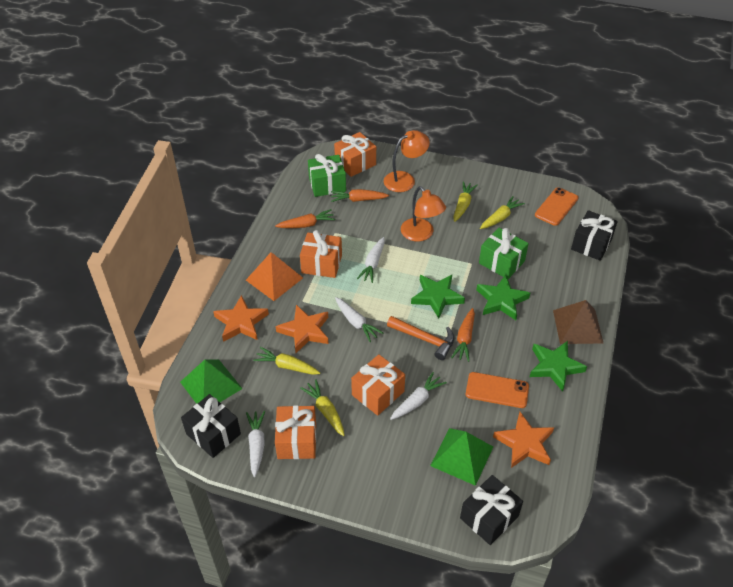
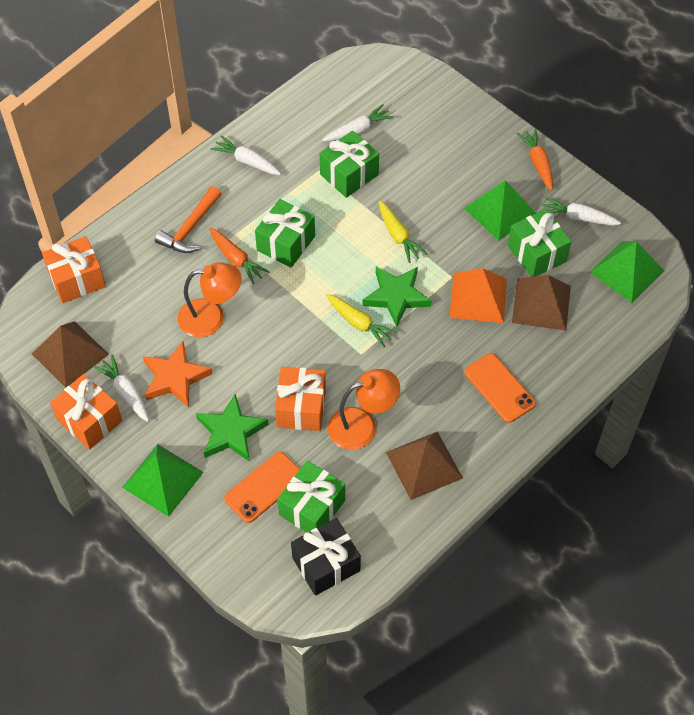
black gift: [181,394,241,458] [460,475,523,545] [571,210,618,261] = 3 -> [291,518,361,596] = 1
brown pyramid: [553,300,603,344] = 1 -> [32,321,109,388] [386,431,463,500] [512,275,571,331] = 3
green gift: [308,154,346,197] [479,228,529,279] = 2 -> [255,199,315,268] [277,460,345,532] [320,131,379,198] [508,209,571,277] = 4
green pyramid: [180,359,243,404] [430,428,493,486] = 2 -> [122,444,204,517] [464,180,536,240] [590,241,664,303] = 3
green star: [411,275,465,318] [476,275,530,320] [530,341,587,392] = 3 -> [196,394,269,462] [362,267,432,327] = 2
orange carrot: [275,209,335,228] [331,189,389,202] [451,308,475,362] = 3 -> [209,228,269,284] [517,129,553,191] = 2
orange gift: [275,405,316,459] [300,230,342,278] [334,132,376,177] [351,354,405,416] = 4 -> [42,236,106,303] [50,374,122,449] [275,367,326,431] = 3
orange star: [213,295,269,342] [276,305,329,353] [493,412,554,468] = 3 -> [143,341,212,407] = 1
yellow carrot: [253,347,320,375] [300,379,345,436] [453,181,478,222] [480,196,525,229] = 4 -> [326,294,398,347] [379,200,427,263] = 2

